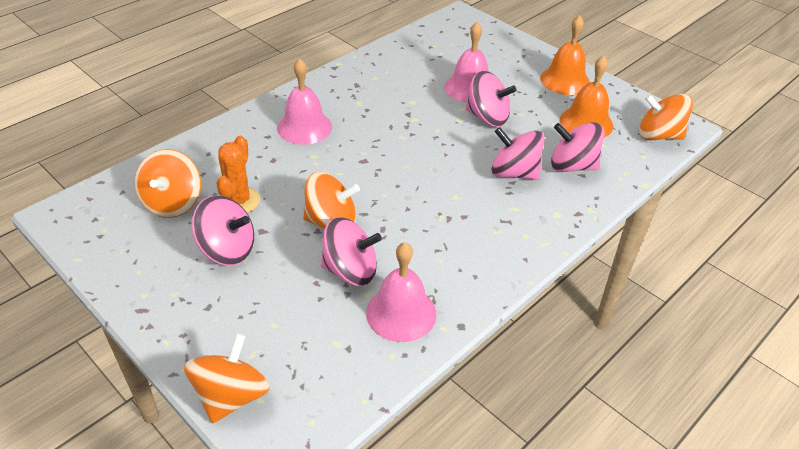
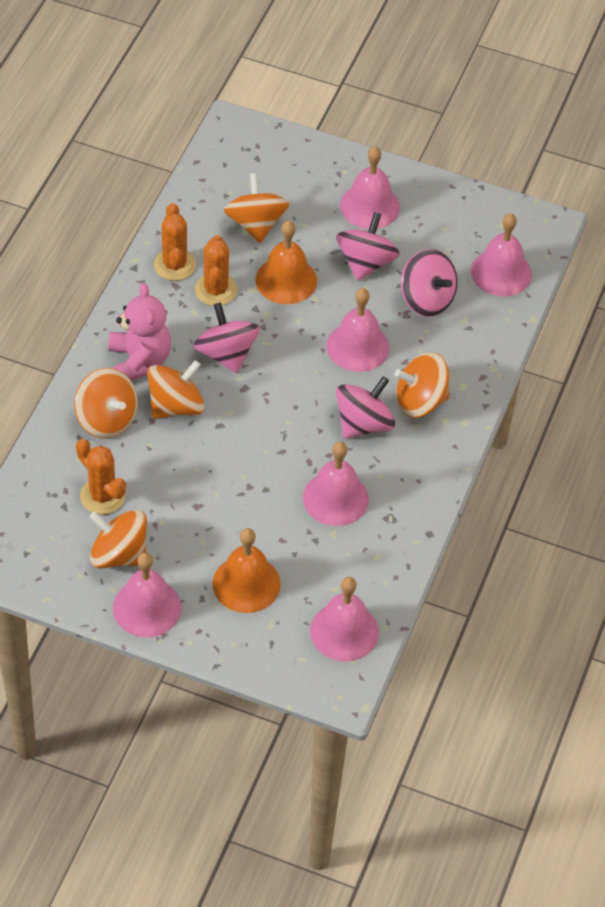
orange cactus: [217,136,260,213] = 1 -> [76,439,126,514] [154,203,196,281] [195,235,237,306] = 3
orange spinning top: [135,149,201,218] [184,333,270,423] [303,172,360,229] [639,93,693,140] = 4 -> [74,368,138,438] [90,510,147,568] [147,360,205,419] [224,173,289,243] [395,352,449,418] = 5
pink bell: [277,58,332,145] [366,242,437,342] [444,22,488,103] = 3 -> [113,552,181,637] [303,442,369,526] [310,577,379,661] [327,288,389,372] [340,146,400,229] [471,213,532,296] = 6
pink spinning top: [191,195,254,266] [321,217,382,286] [466,71,516,127] [491,127,545,180] [551,122,604,172] = 5 -> [193,302,260,373] [336,212,400,281] [336,376,395,438] [401,249,458,317] = 4
pink teddy bear: none = 0 -> [108,283,171,381] = 1

